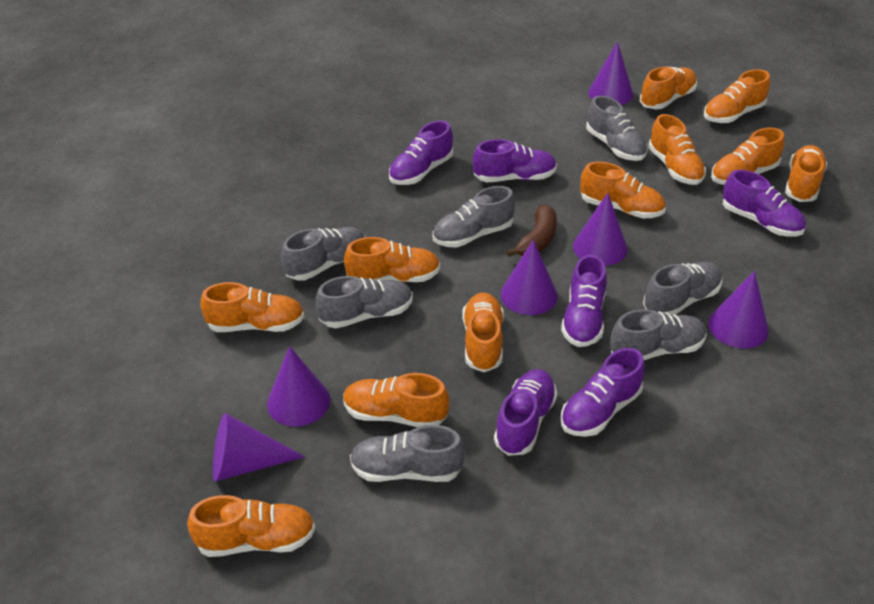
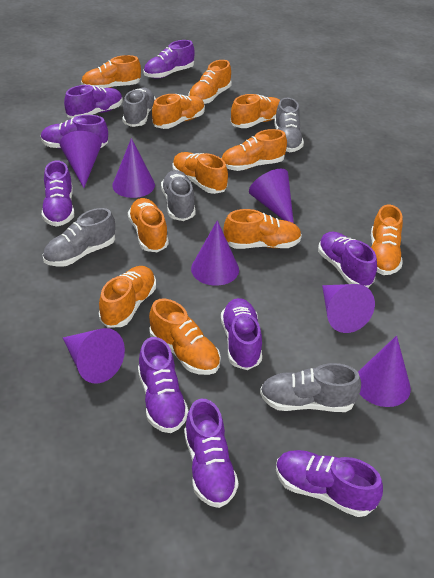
brown banana: [506,204,557,257] = 1 -> none = 0
grey shoe: [281,227,365,281] [315,276,413,328] [350,425,465,482] [432,186,515,248] [586,96,648,161] [610,309,707,360] [643,262,722,315] = 7 -> [43,208,115,267] [122,88,156,127] [161,170,195,221] [260,363,361,412] [275,98,304,152] = 5
purple cone: [213,413,305,482] [267,346,330,427] [501,240,558,315] [573,193,628,266] [588,42,633,105] [708,271,769,349] = 6 -> [60,131,102,188] [63,328,125,384] [112,138,155,198] [191,220,239,286] [249,169,294,223] [322,284,375,333] [358,335,411,407] = 7
purple shoe: [389,121,453,185] [473,139,557,182] [494,369,557,456] [561,255,607,347] [561,348,645,437] [723,170,806,237] = 6 -> [41,115,108,149] [42,160,74,227] [64,85,123,118] [138,337,189,433] [143,40,195,79] [184,399,239,508] [221,298,262,370] [276,450,383,517] [318,231,377,288] = 9

